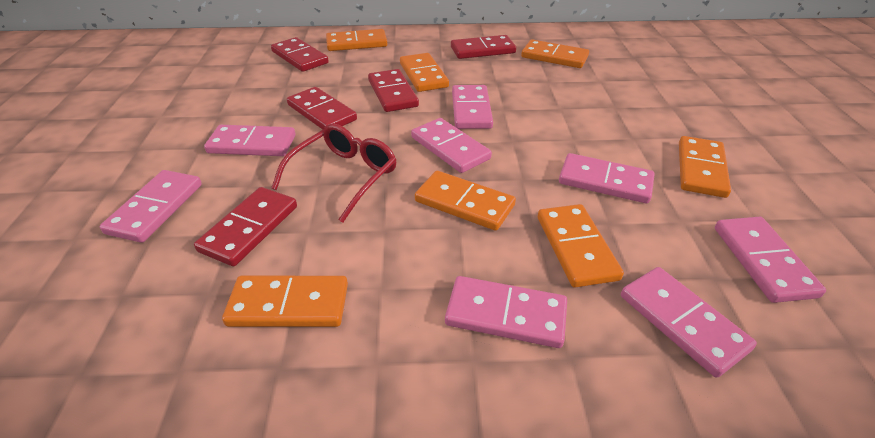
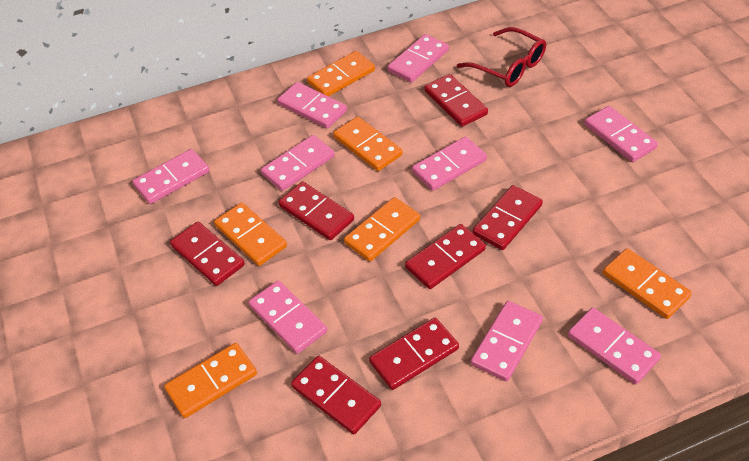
orange domino: [222,276,348,327] [326,29,387,51] [400,53,449,92] [415,171,516,231] [521,39,589,68] [538,204,624,288] [679,136,731,198] = 7 -> [164,343,257,418] [214,203,287,266] [307,51,375,96] [333,117,403,171] [344,197,420,262] [603,248,692,319] = 6
pink domino: [100,170,202,243] [204,125,295,156] [411,118,492,173] [445,276,567,348] [452,85,493,129] [559,153,655,203] [621,267,757,378] [715,217,826,303] = 8 -> [133,149,210,204] [249,280,327,354] [261,135,335,191] [277,82,347,128] [388,34,449,82] [412,137,487,191] [471,301,543,381] [568,308,661,384] [584,106,658,162] = 9
red domino: [194,187,297,266] [271,37,329,72] [287,87,357,130] [368,69,419,112] [451,35,516,59] = 5 -> [170,222,245,286] [279,182,354,240] [291,356,381,434] [369,318,459,390] [405,224,486,289] [424,74,488,127] [473,185,543,250] = 7

